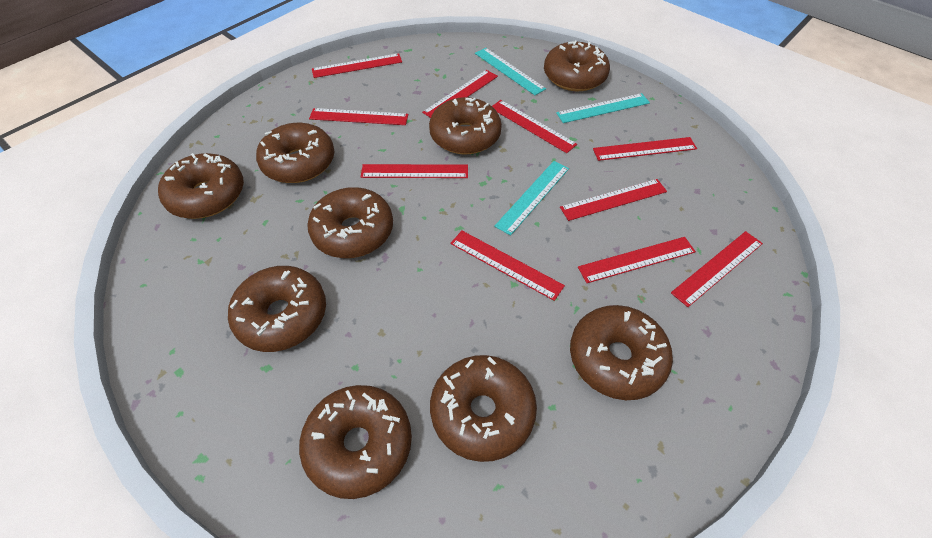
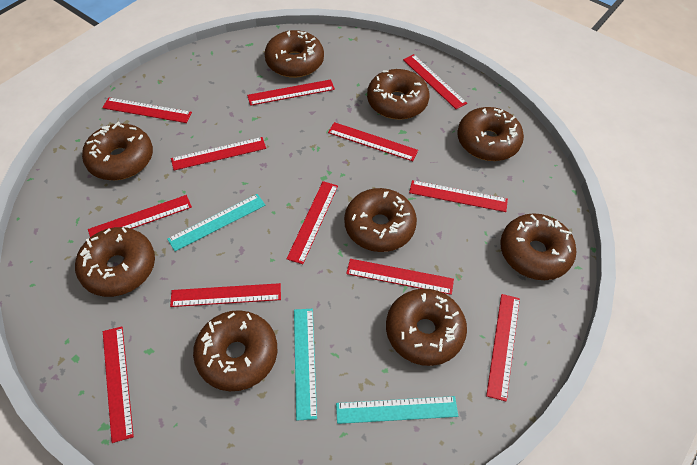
red ruler: [309,108,408,125] [312,53,402,78] [361,164,468,178] [422,70,498,118] [450,231,565,301] [492,100,577,153] [560,179,667,221] [578,237,696,283] [593,137,697,161] [671,231,763,307] = 10 -> [88,195,192,237] [102,97,192,123] [103,326,134,443] [170,283,281,307] [171,137,266,170] [247,79,335,106] [287,181,338,264] [328,122,418,161] [346,259,454,295] [403,54,467,109] [409,180,508,212] [486,294,520,401] = 12

